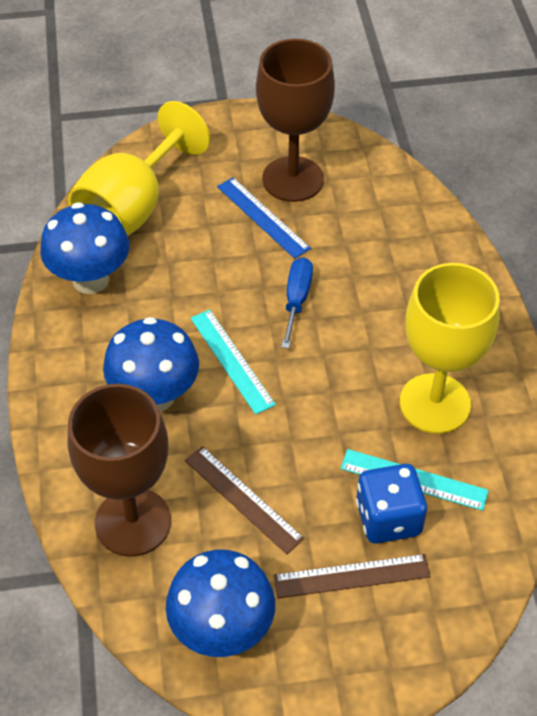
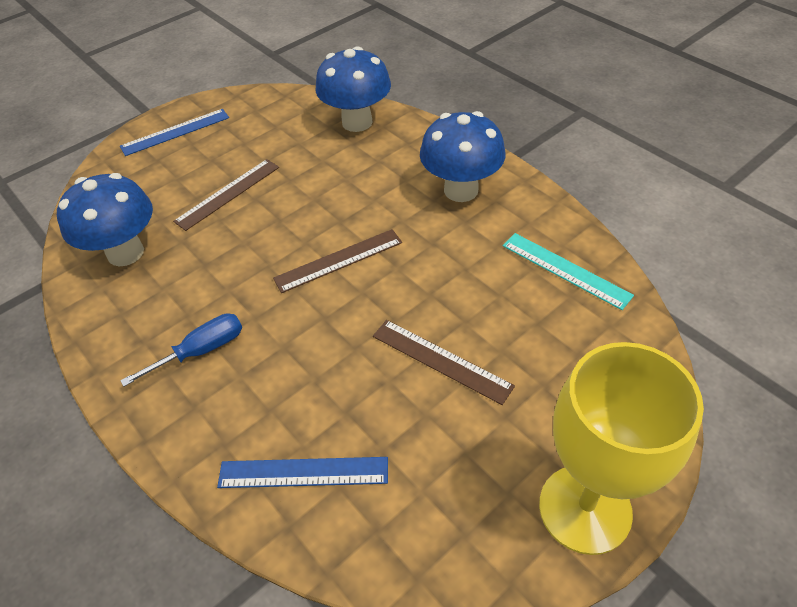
blue dice: [356,464,427,543] = 1 -> none = 0
blue ruler: [217,177,311,259] = 1 -> [120,109,229,156] [217,457,388,488] = 2
brown goblet: [68,384,171,557] [256,39,335,202] = 2 -> none = 0
brown ruler: [185,446,305,554] [274,554,431,598] = 2 -> [173,159,279,231] [273,229,402,293] [373,320,515,405] = 3
turquoise ruler: [190,309,276,415] [340,449,489,511] = 2 -> [503,233,634,310] = 1
yellow goblet: [68,101,210,236] [400,263,500,434] = 2 -> [539,342,704,555] = 1

